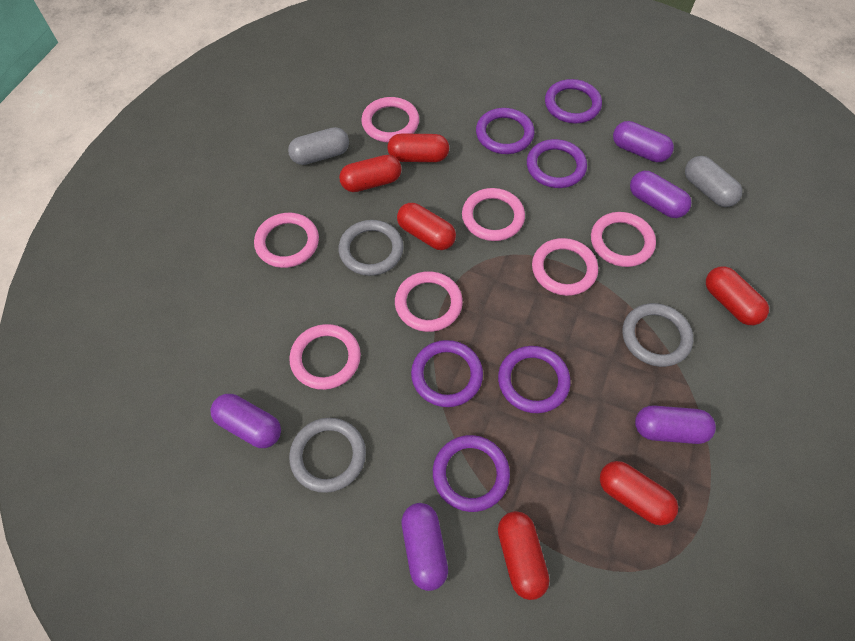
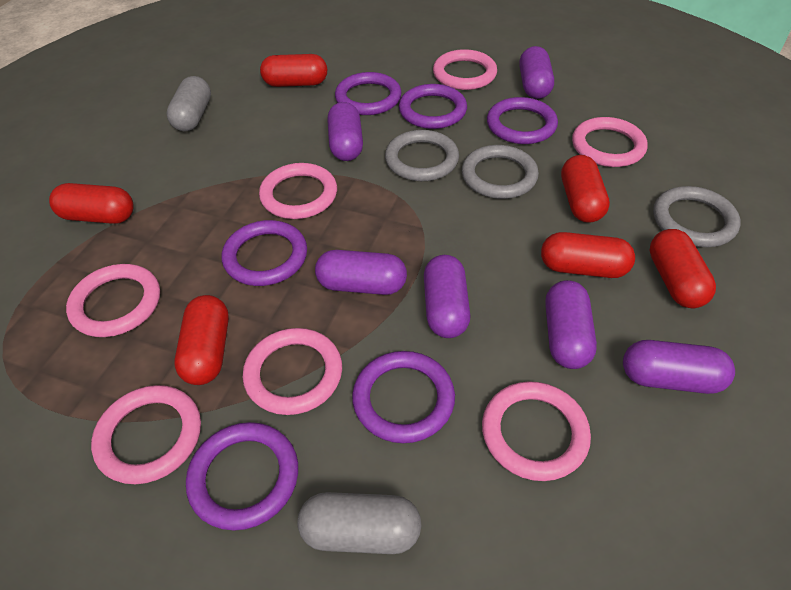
purple capsule: [211,394,281,448] [402,503,448,591] [613,121,674,162] [630,171,692,218] [635,405,716,444] = 5 -> [315,250,407,295] [327,102,363,161] [424,255,470,338] [519,46,554,99] [545,280,597,369] [623,340,735,394] = 6

